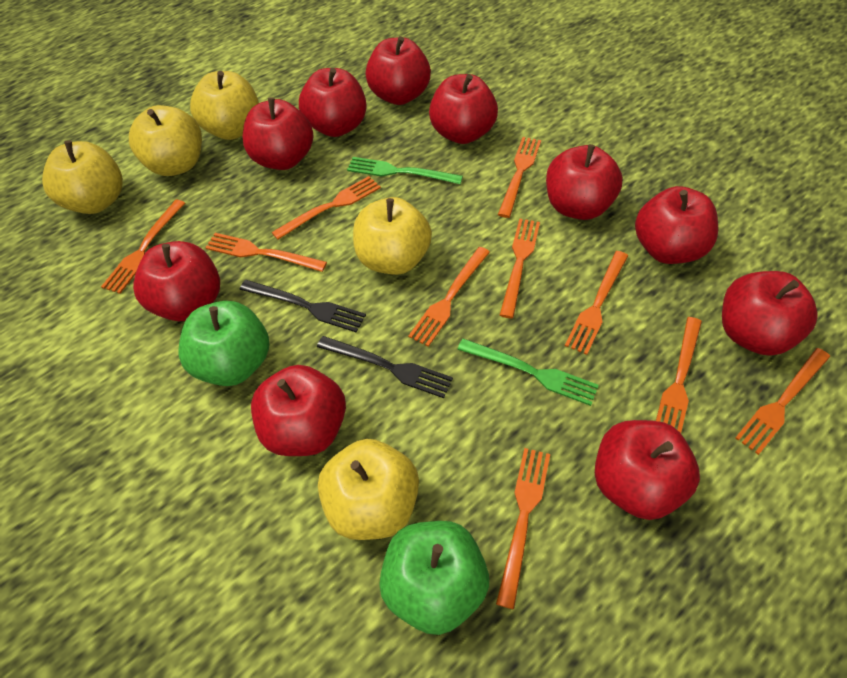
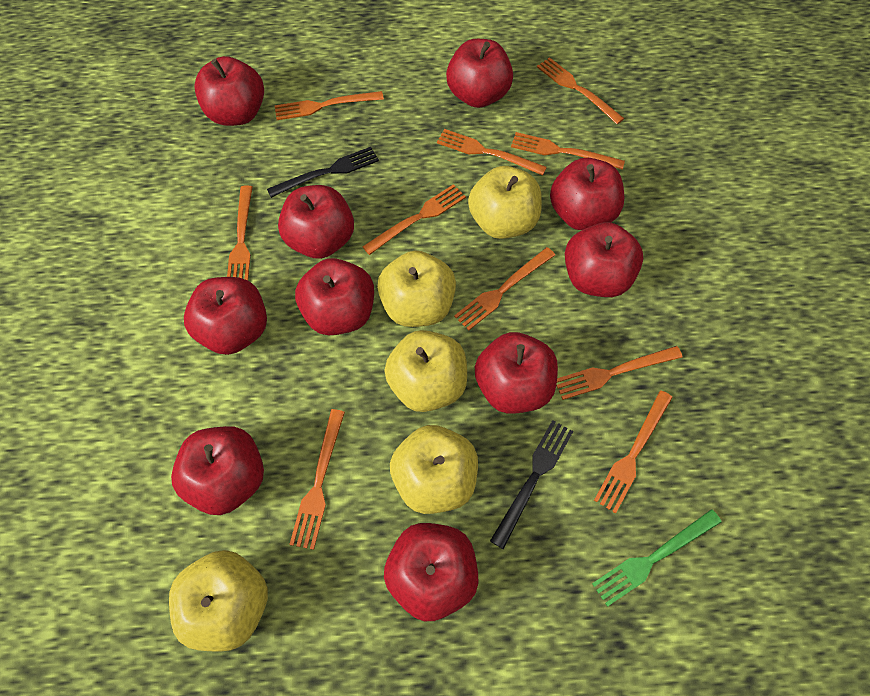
green apple: [178,301,269,386] [379,521,489,635] = 2 -> none = 0
green fork: [347,157,463,184] [457,339,599,406] = 2 -> [592,509,721,607] = 1

